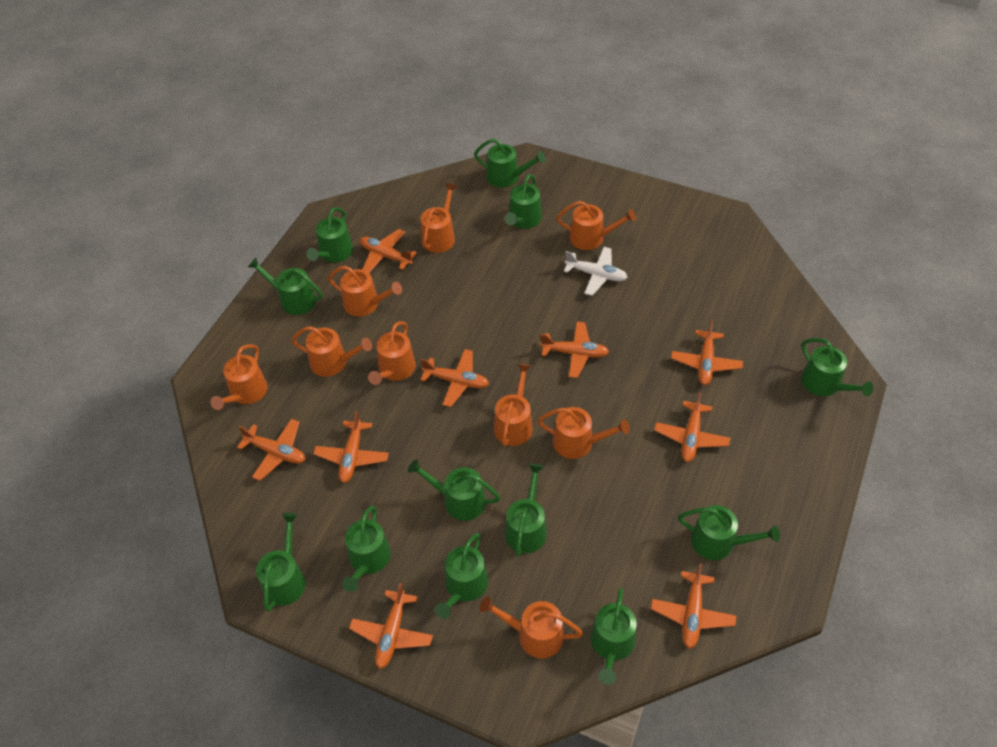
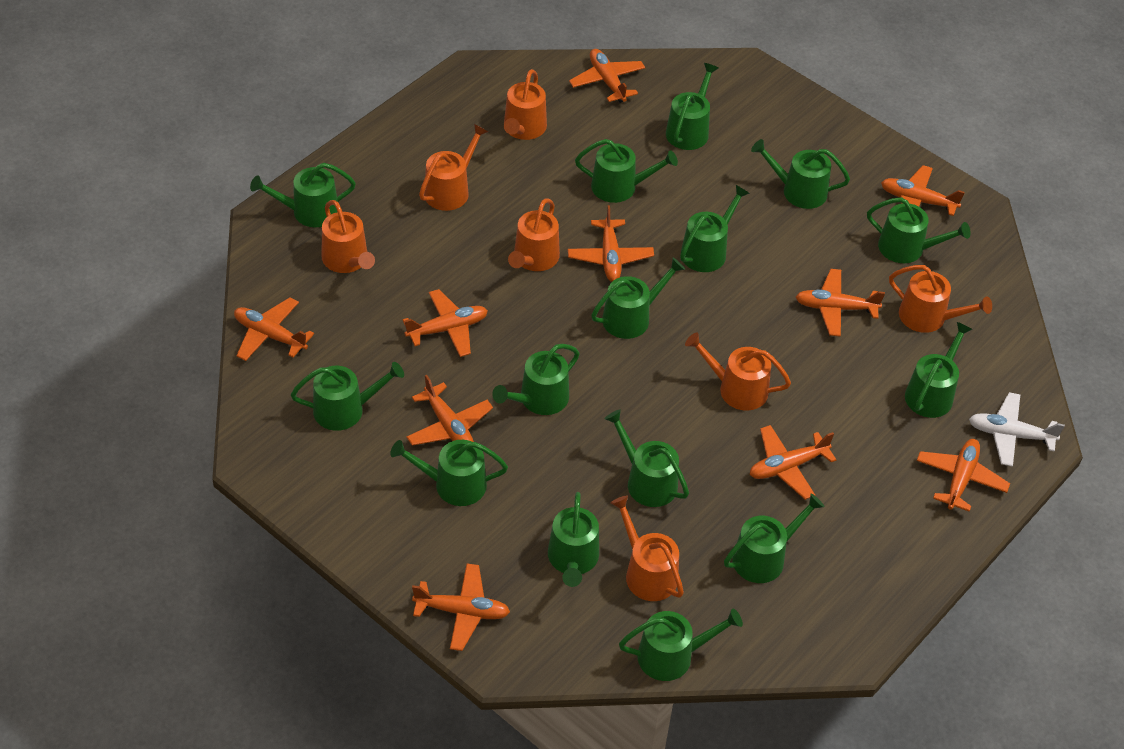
green watering can: [248,258,322,315] [256,513,306,612] [306,207,353,263] [342,506,391,592] [408,459,500,521] [435,533,488,619] [474,139,546,188] [505,174,542,229] [505,464,547,557] [590,588,636,685] [678,505,780,560] [801,338,873,396] = 12 -> [250,163,356,227] [291,362,404,431] [390,440,508,506] [492,344,580,415] [548,492,599,587] [575,139,678,203] [591,258,685,339] [605,409,689,507] [619,609,743,681] [666,63,718,150] [680,185,750,272] [724,493,825,583] [751,139,850,209] [867,197,970,263] [905,322,972,418] = 15
orange plane: [237,419,305,481] [313,411,389,483] [349,583,433,669] [360,229,417,273] [421,349,489,407] [540,321,609,378] [651,564,736,649] [654,392,730,462] [671,320,743,385] = 9 -> [234,297,314,361] [403,289,488,357] [406,375,493,446] [412,563,510,651] [568,205,654,282] [569,49,645,103] [750,425,836,500] [796,269,885,337] [881,165,965,216] [917,439,1010,512] = 10
orange watering can: [210,344,268,410] [291,326,372,377] [328,266,402,316] [368,321,416,385] [420,183,457,253] [480,596,583,658] [494,364,533,446] [538,407,630,459] [557,201,636,250] = 9 -> [322,200,375,273] [419,124,488,211] [504,69,547,140] [508,198,560,271] [611,495,684,601] [685,332,791,411] [889,265,992,333] = 7

